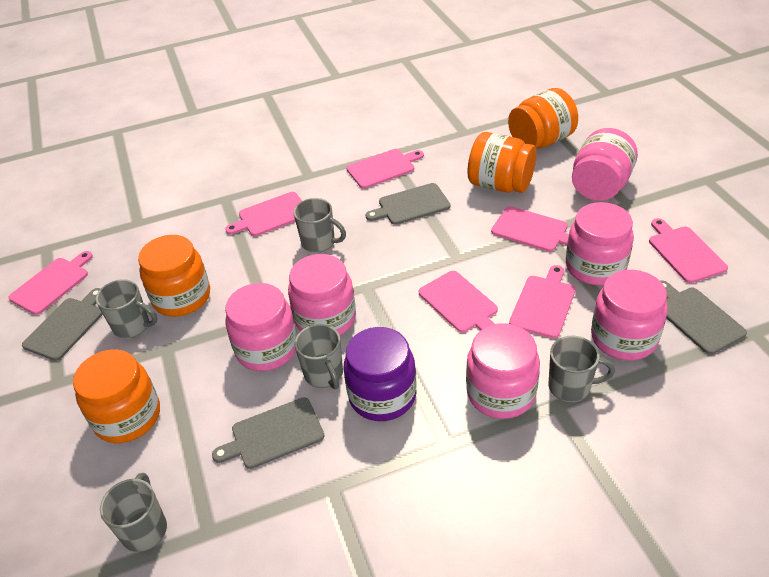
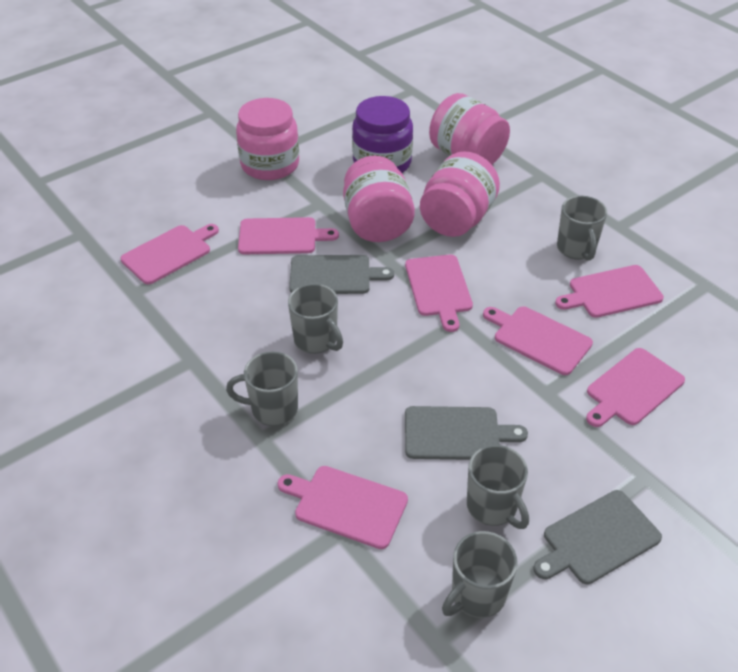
grey cutting board: [22,288,103,361] [212,397,324,469] [366,183,451,225] [660,280,747,354] = 4 -> [289,255,394,294] [405,406,528,460] [533,490,662,584] = 3
orange jar: [73,349,160,443] [138,235,210,317] [467,132,537,193] [508,88,578,148] = 4 -> none = 0
pink jar: [225,283,297,371] [288,254,356,335] [466,323,540,419] [566,202,634,285] [572,128,638,201] [591,270,668,361] = 6 -> [236,98,299,180] [343,156,415,242] [420,151,500,237] [429,93,510,165] = 4

